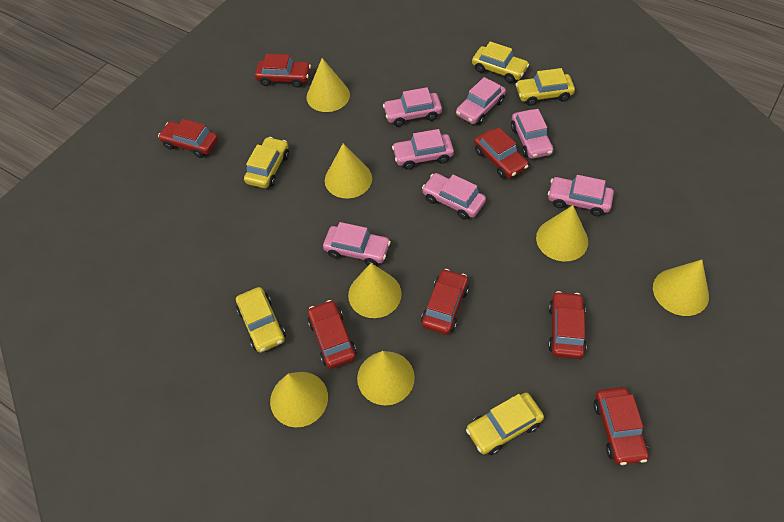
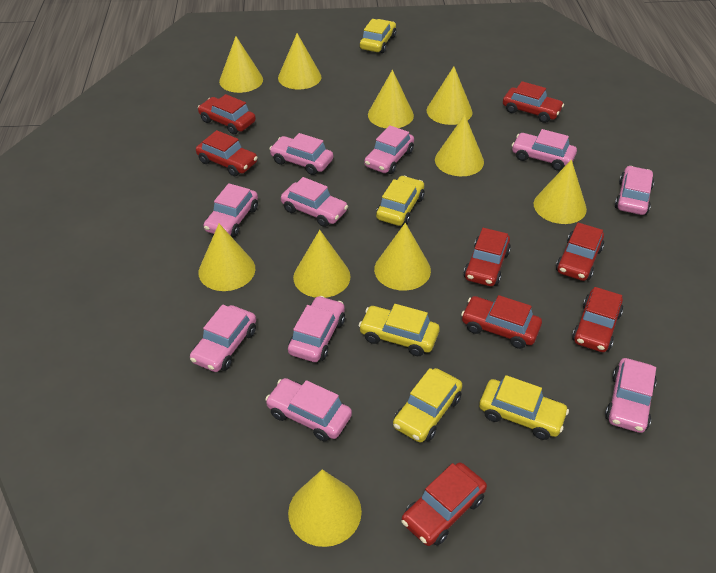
pink car: [323,222,391,266] [383,87,442,127] [392,129,454,170] [422,173,486,219] [456,77,506,125] [511,109,553,159] [548,175,614,216] = 7 -> [190,305,256,372] [203,183,258,237] [265,378,352,441] [269,133,333,175] [281,177,348,227] [288,296,345,362] [364,125,414,174] [512,129,577,171] [605,358,657,433] [615,166,654,215] = 10
red car: [158,119,218,158] [255,54,311,88] [308,300,357,369] [421,269,469,335] [474,128,529,178] [548,291,587,359] [594,387,649,465] = 7 -> [196,130,258,176] [198,94,256,134] [402,463,487,546] [461,295,542,349] [464,228,511,286] [503,81,564,123] [556,223,604,281] [572,287,623,352] = 8
yellow cone: [270,372,328,427] [306,58,350,112] [325,143,372,198] [348,263,402,318] [357,351,415,405] [536,205,588,262] [653,260,709,316] = 7 -> [199,224,255,291] [219,36,263,93] [278,33,321,90] [288,469,362,547] [293,230,351,298] [368,70,414,128] [374,223,431,291] [427,66,472,125] [435,115,484,176] [534,160,587,224] = 10

